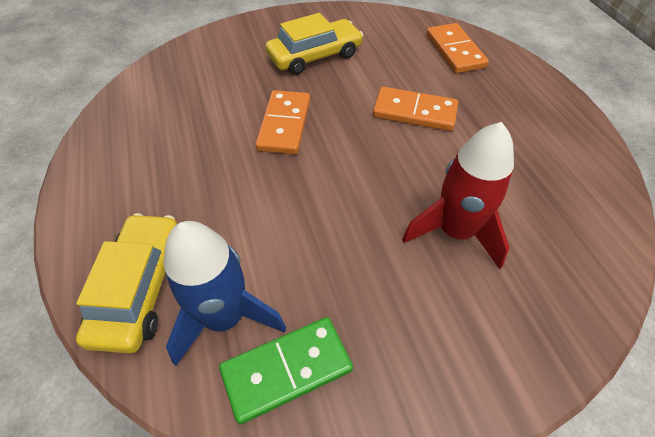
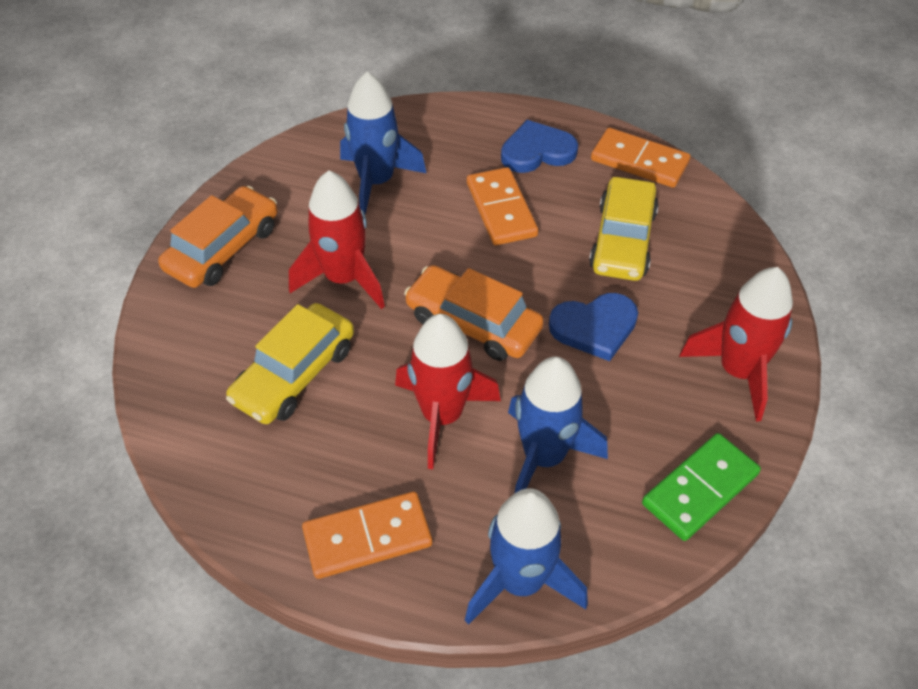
blue heart: none = 0 -> [501,120,578,173] [549,293,638,361] = 2
blue rocket: [163,221,286,366] = 1 -> [340,72,426,214] [465,488,588,625] [508,357,608,494] = 3
orange car: none = 0 -> [158,186,278,288] [404,265,544,361] = 2
red rocket: [402,122,514,269] = 1 -> [289,170,385,309] [395,314,501,469] [679,267,793,422] = 3

